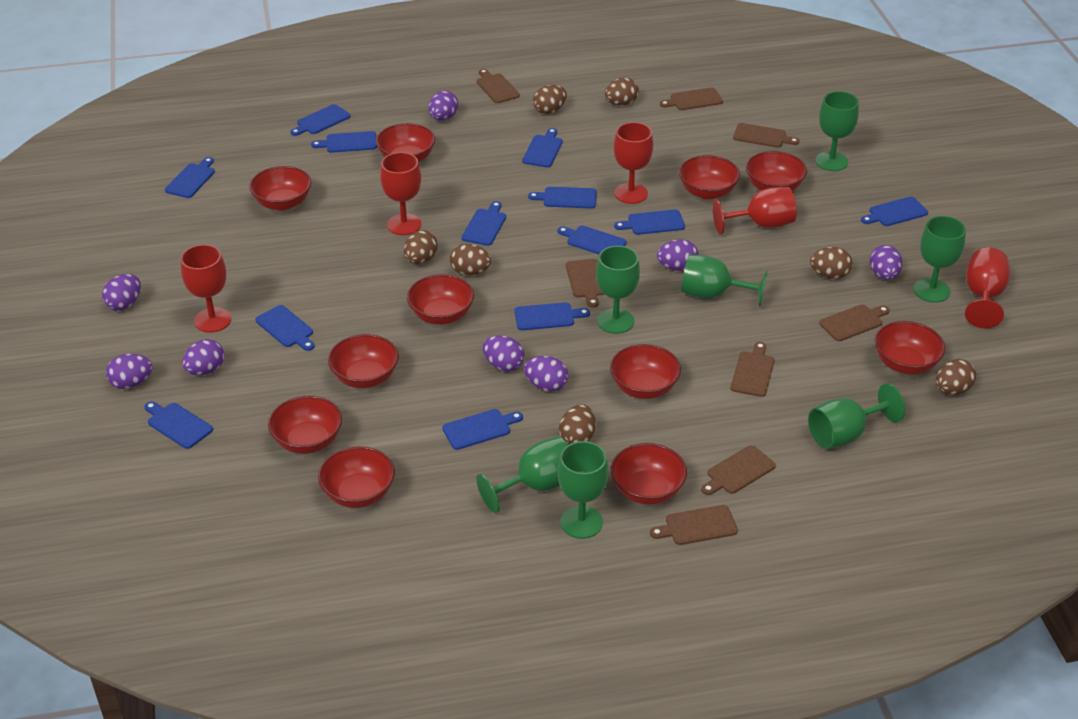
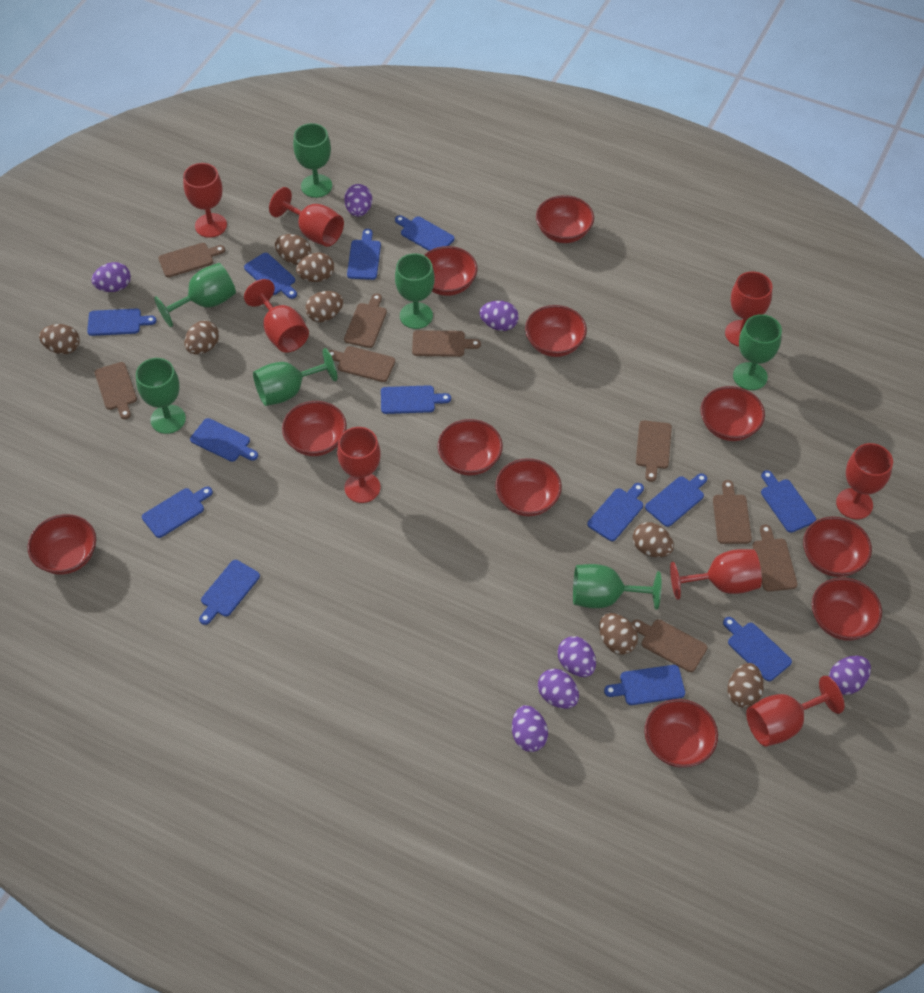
brown cutting board: [477,69,520,103] [566,259,604,308] [650,505,738,545] [660,88,723,110] [701,445,776,495] [731,342,775,397] [733,123,799,148] [819,304,890,341] = 8 -> [95,362,137,419] [158,243,225,277] [329,346,395,382] [344,293,387,348] [412,330,481,357] [632,619,707,672] [636,420,672,482] [713,480,752,544] [753,524,798,591] = 9
brown egg: [404,230,438,264] [450,244,491,275] [533,85,567,114] [559,404,596,445] [605,78,639,106] [810,247,853,279] [936,359,976,395] = 7 -> [39,324,80,354] [184,321,219,354] [275,234,311,265] [296,252,334,282] [305,291,343,322] [599,613,638,655] [633,522,674,558] [728,663,764,708] = 8
purple egg: [102,274,141,311] [106,354,153,389] [182,339,224,375] [429,91,458,121] [483,335,525,371] [524,356,568,391] [657,239,699,271] [870,245,902,280] = 8 -> [91,262,131,292] [344,184,372,217] [479,301,519,331] [512,705,548,752] [538,669,579,709] [558,636,596,677] [829,656,871,695] = 7
red goblet: [181,245,232,333] [380,152,422,235] [614,122,653,204] [713,187,797,234] [965,248,1010,328] = 5 -> [183,163,227,238] [244,279,309,353] [269,187,344,247] [337,427,381,503] [670,549,762,600] [725,271,773,347] [746,676,844,747] [836,443,893,519] = 8

